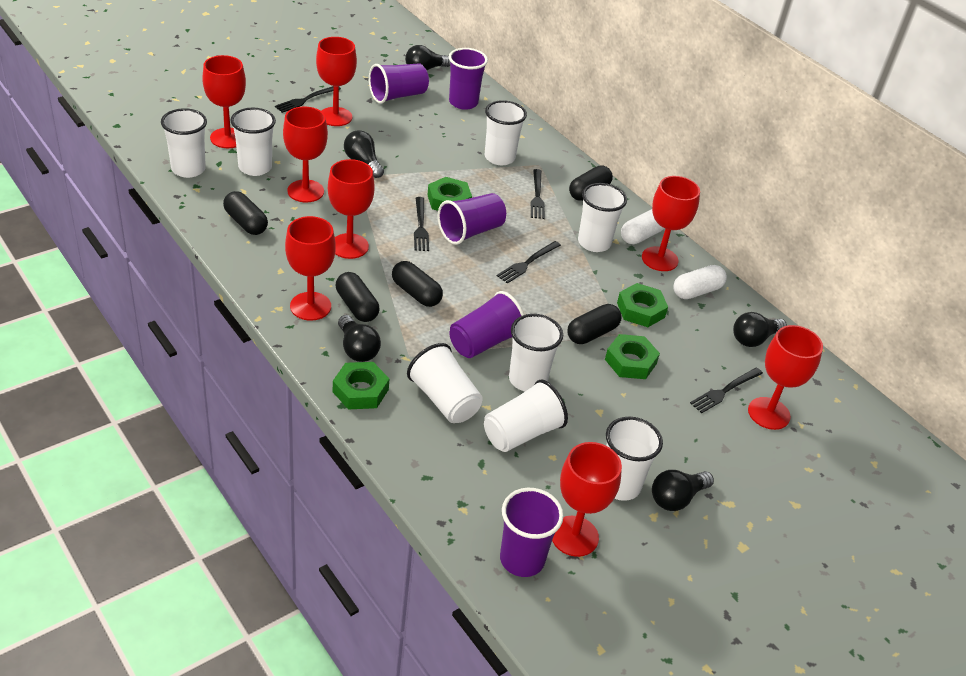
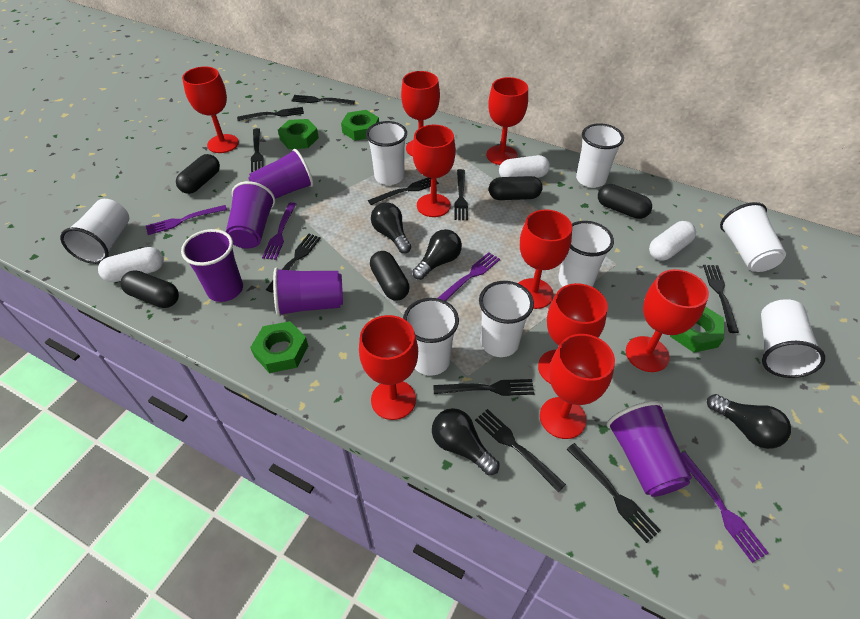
black fork: [275,86,341,113] [414,197,429,251] [497,241,561,284] [531,169,545,219] [690,367,763,413] = 5 -> [237,107,304,121] [251,128,264,172] [266,234,321,293] [291,95,355,105] [368,178,439,205] [433,379,534,396] [454,169,468,220] [475,409,566,492] [567,443,661,543] [703,265,739,333] = 10
black light bulb: [338,315,381,362] [344,130,384,178] [405,45,450,70] [652,470,714,511] [733,312,787,347] = 5 -> [371,202,411,253] [412,229,462,280] [432,408,499,476] [707,394,791,449] = 4
purple fork: none = 0 -> [146,205,227,235] [262,202,296,260] [438,252,500,301] [681,451,769,563] = 4
red goblet: [202,55,246,148] [283,106,328,203] [285,216,336,320] [316,37,357,126] [328,159,375,259] [552,442,622,557] [642,176,700,271] [748,325,823,430] = 8 -> [182,66,239,153] [359,315,418,420] [401,71,440,157] [412,125,456,217] [486,77,528,165] [518,209,572,309] [538,283,608,384] [540,334,615,439] [626,269,709,372] = 9
white capsule: [621,209,664,244] [673,265,727,299] = 2 -> [98,247,164,282] [499,155,550,178] [649,221,696,261] = 3

